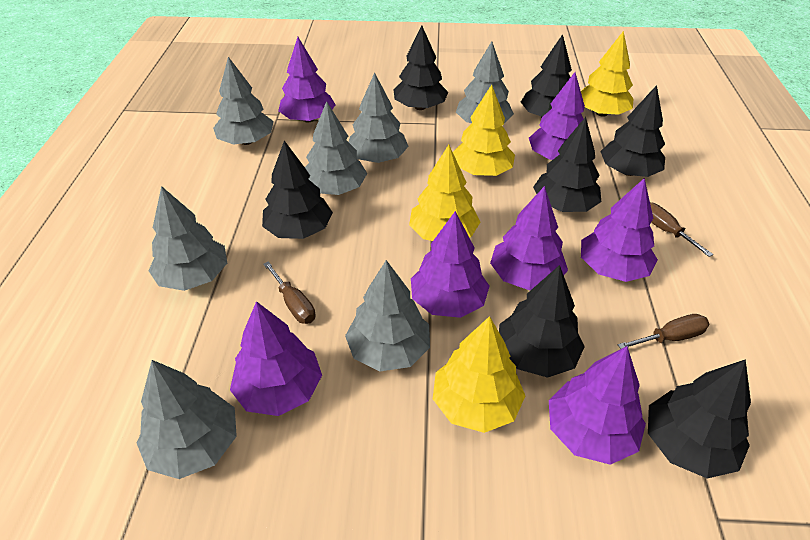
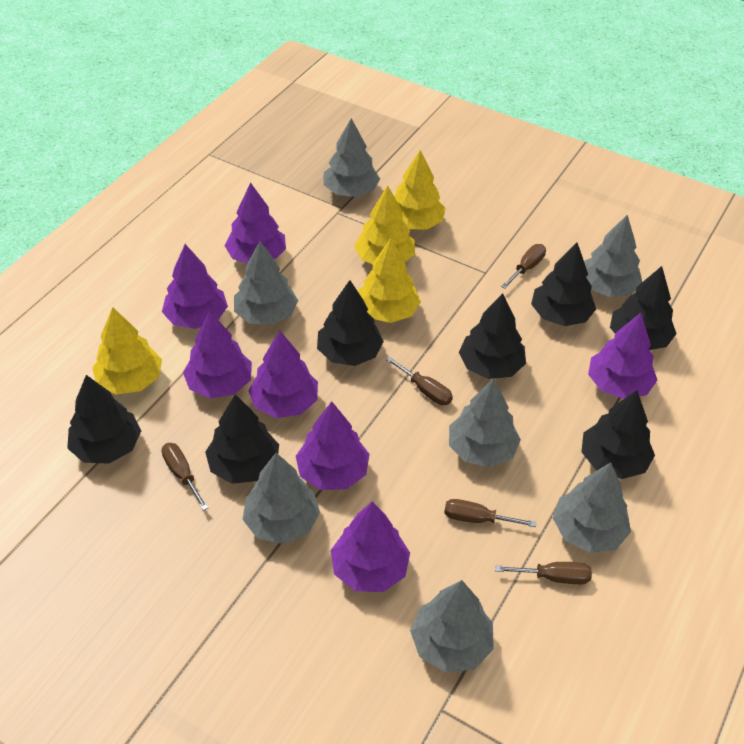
brown screwdriver: [263,261,315,324] [618,314,709,349] [650,202,713,257] = 3 -> [162,443,209,511] [386,357,453,405] [444,499,536,527] [495,562,592,584] [501,244,546,289] = 5

